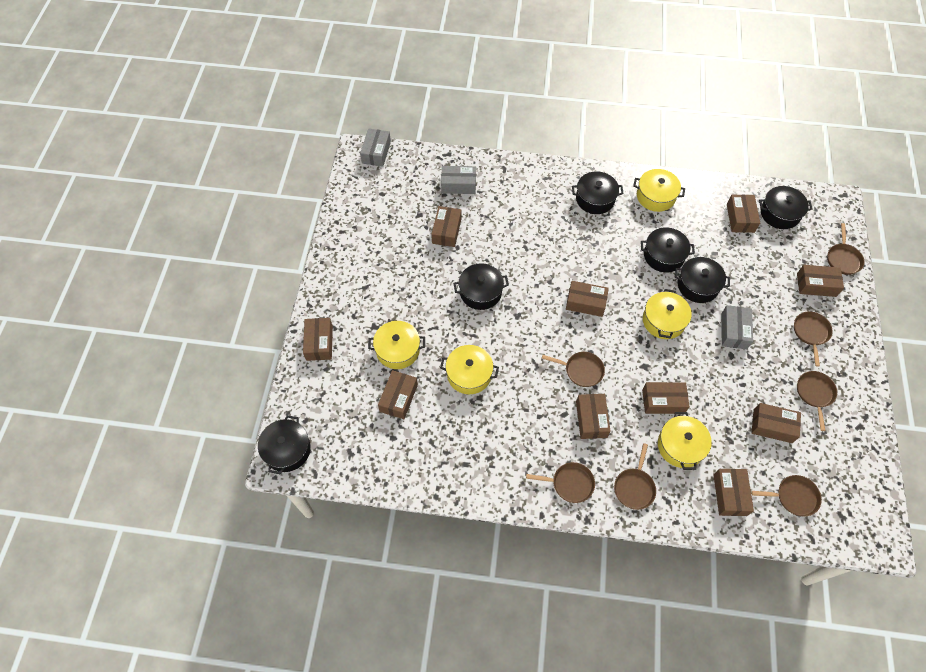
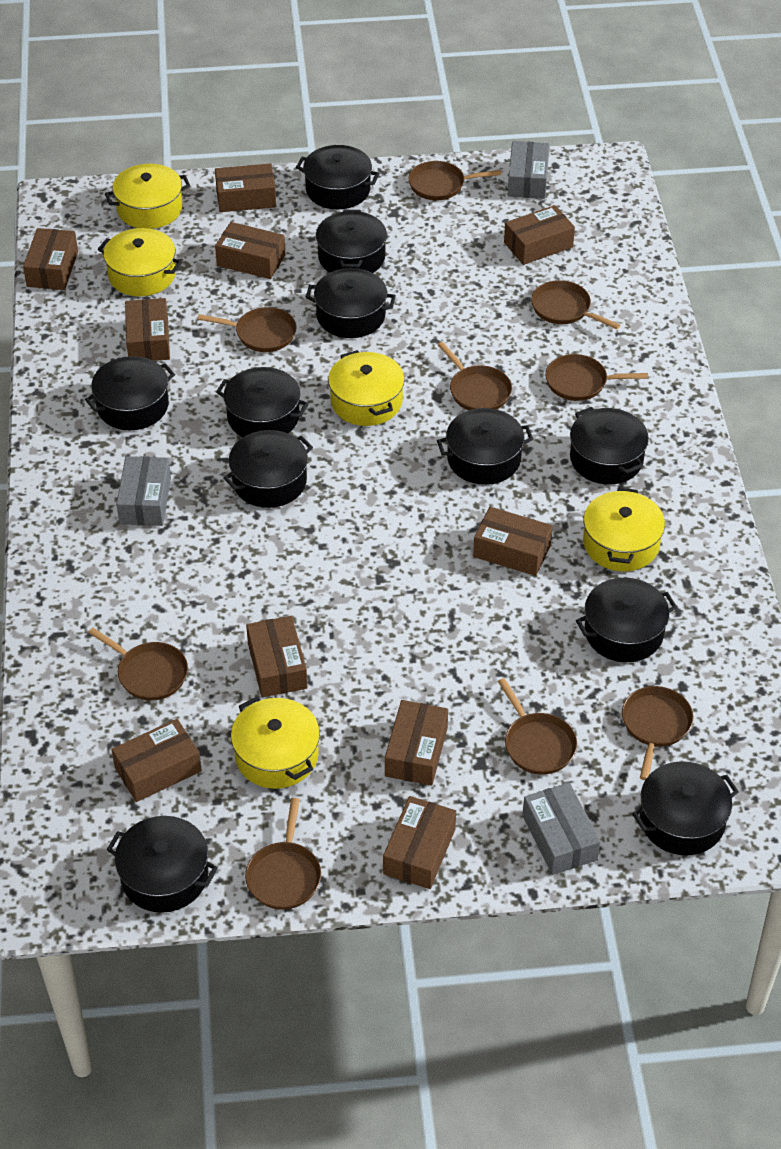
black pot: [258,415,311,474] [453,263,509,310] [572,171,624,214] [641,228,695,272] [675,257,730,303] [759,186,812,229] = 6 -> [85,356,175,430] [107,816,218,913] [216,367,308,437] [223,430,313,508] [296,145,380,209] [305,268,396,338] [316,210,387,273] [437,408,533,485] [570,407,649,484] [576,578,677,662] [632,761,739,855] = 11
brown pan: [526,462,595,503] [542,352,605,387] [614,443,656,510] [751,475,822,517] [794,311,832,367] [797,371,837,431] [827,223,864,275] = 7 -> [88,628,188,701] [197,307,296,352] [245,798,321,910] [408,161,501,200] [437,342,512,410] [498,678,577,775] [531,280,620,329] [545,354,648,401] [622,686,693,780] = 9

